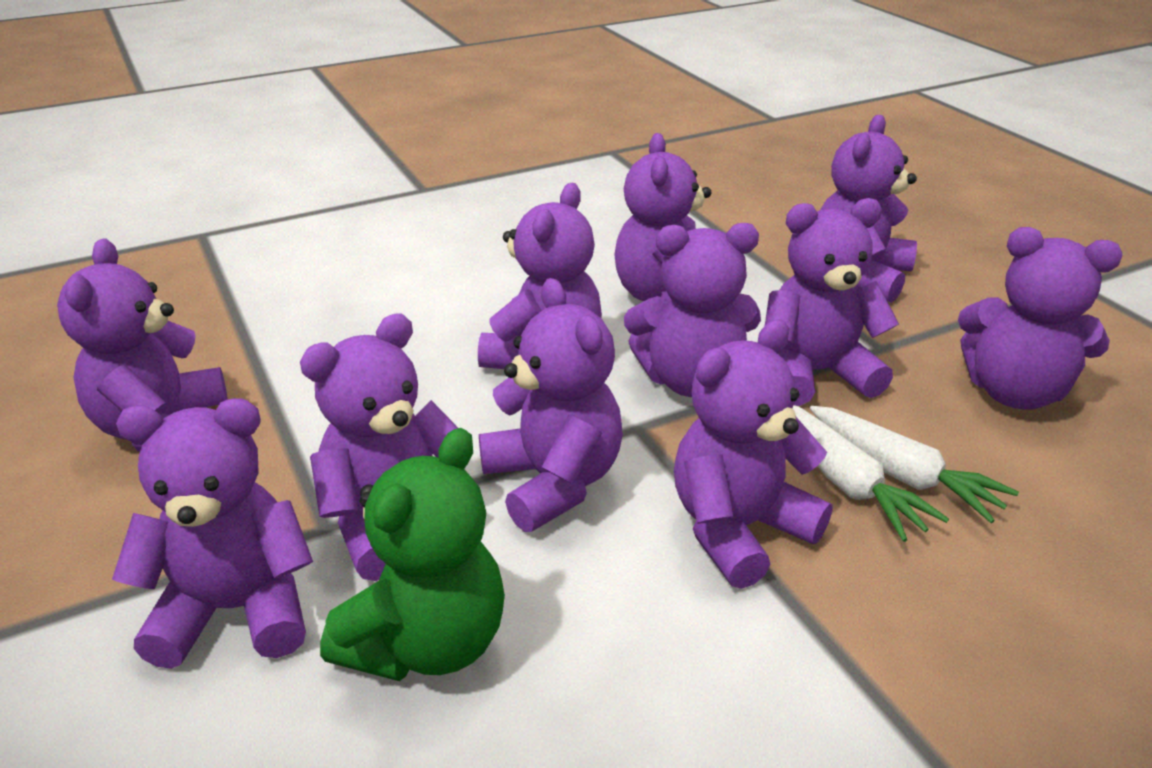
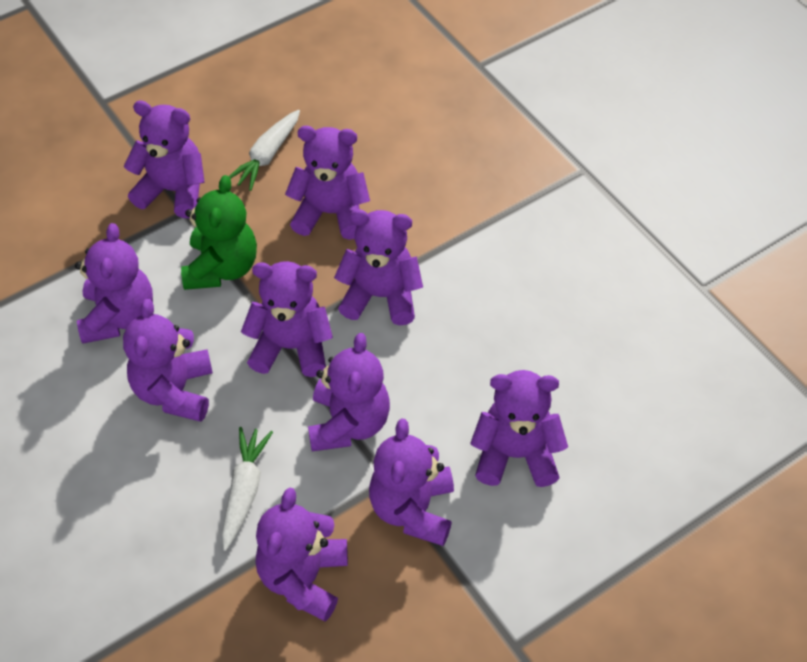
purple teddy bear: [57,238,228,452] [112,398,313,669] [300,313,458,581] [478,183,602,369] [479,278,623,532] [614,133,711,303] [624,223,761,397] [674,320,833,589] [765,198,899,406] [820,115,917,302] [958,227,1122,410] = 11 -> [75,223,153,344] [123,299,213,422] [124,101,205,218] [241,261,333,377] [256,488,348,622] [285,126,370,240] [308,333,390,452] [334,209,423,326] [369,419,454,546] [470,370,568,487] = 10

